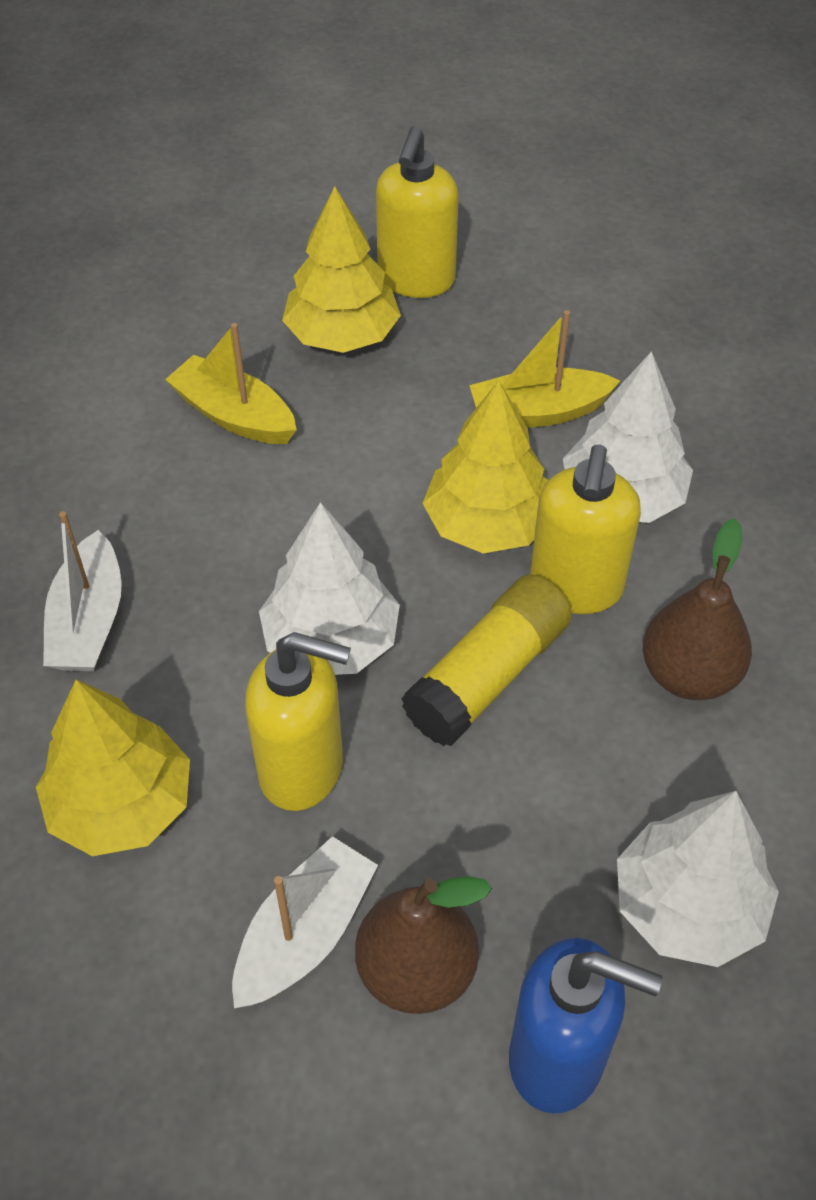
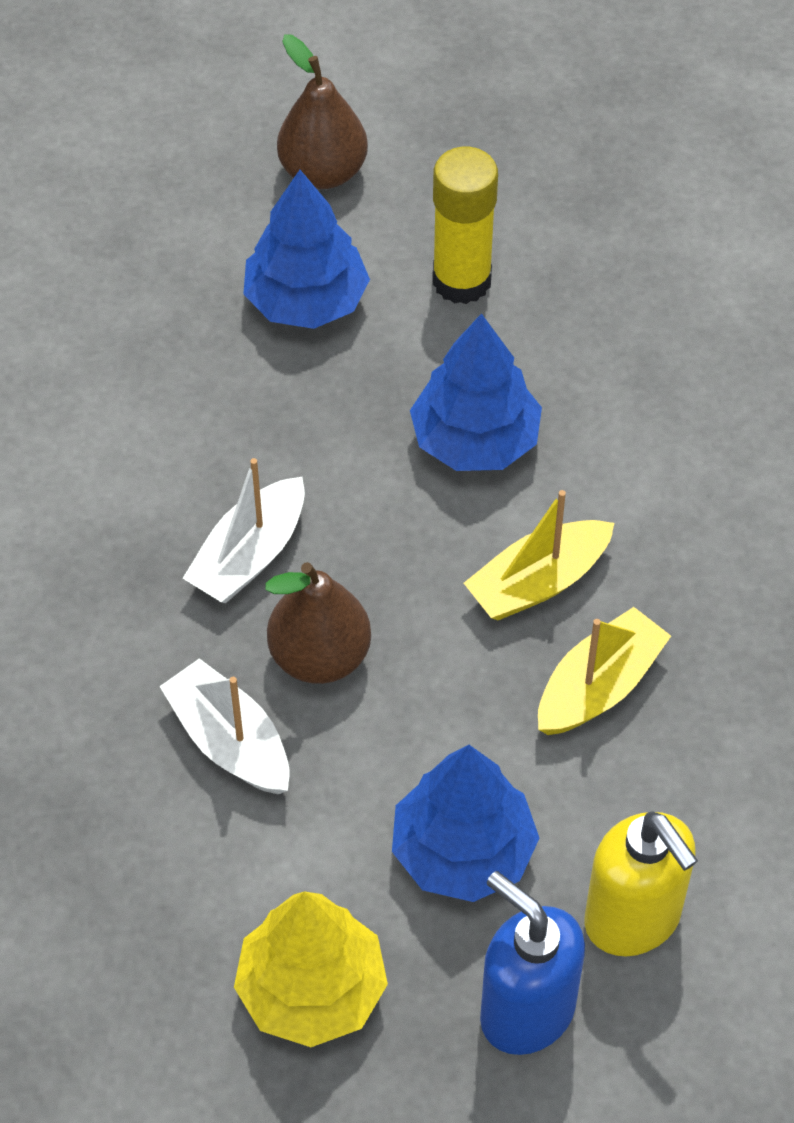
blue tree: none = 0 -> [243,170,370,329] [392,745,539,902] [410,313,542,471] = 3
white tree: [259,502,400,675] [563,351,693,523] [617,791,779,967] = 3 -> none = 0
yellow soap dispenser: [245,632,351,811] [376,126,459,298] [530,445,641,614] = 3 -> [584,811,698,956] = 1
yellow tree: [36,680,190,856] [282,186,401,353] [423,380,548,553] = 3 -> [234,891,388,1047] = 1

